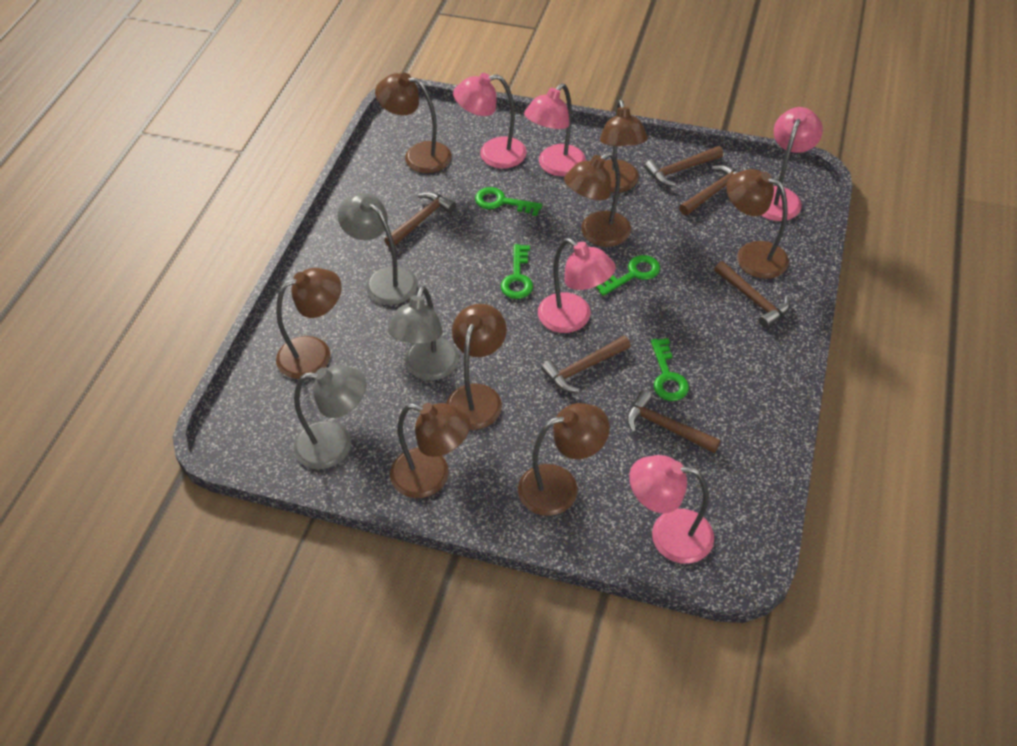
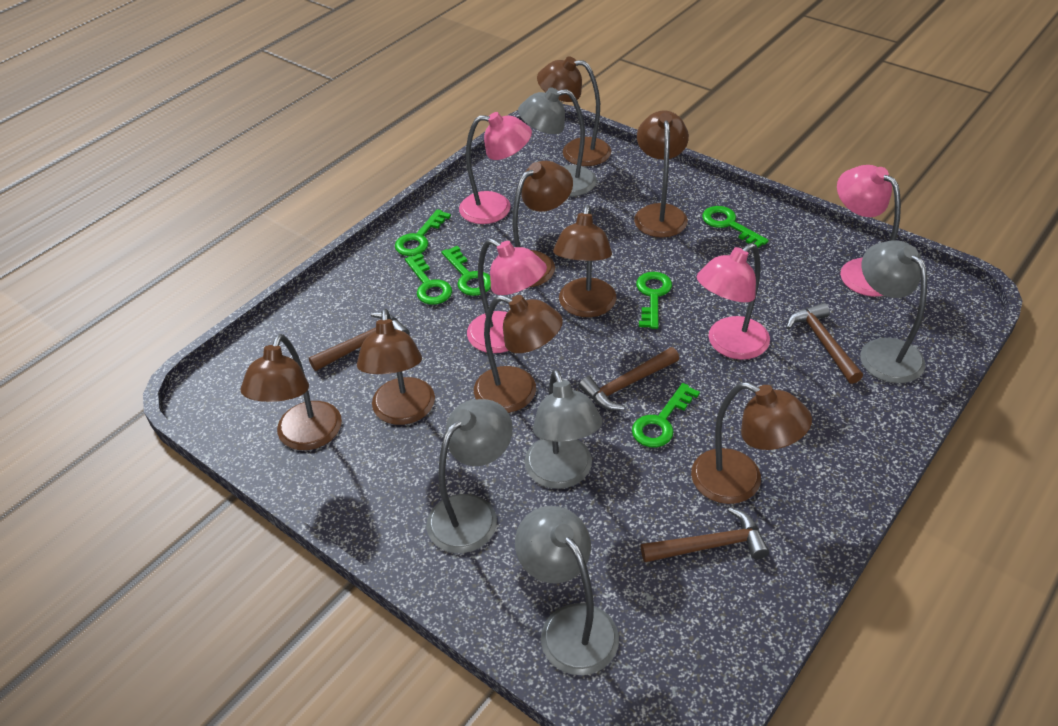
brown hammer: [384,192,456,247] [541,336,631,392] [627,391,721,453] [644,146,723,186] [679,165,738,215] [714,261,790,328] = 6 -> [309,312,410,371] [579,347,679,410] [641,507,769,562] [786,303,863,384] = 4
green key: [475,187,542,216] [501,244,533,299] [596,255,660,296] [651,338,689,401] = 4 -> [395,209,451,256] [405,253,452,305] [442,246,491,296] [632,383,700,447] [636,272,672,329] [702,206,769,248] = 6
grey lamp: [293,365,367,469] [337,193,418,305] [388,286,460,381] = 3 -> [426,399,513,553] [515,506,619,675] [518,87,597,196] [525,369,602,489] [860,240,927,383] = 5
pink lamp: [453,73,527,169] [524,83,586,176] [538,238,616,333] [629,455,714,564] [761,107,823,221] = 5 -> [459,112,532,224] [467,239,547,353] [697,243,770,360] [837,165,901,296] = 4

